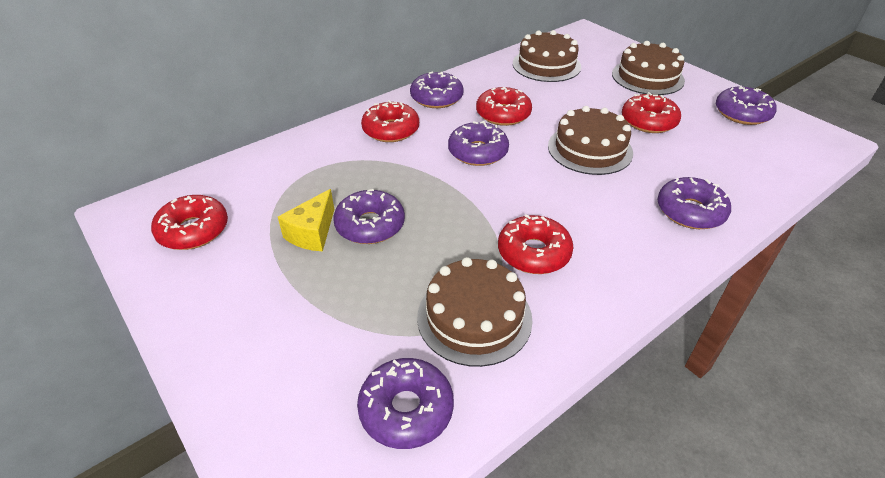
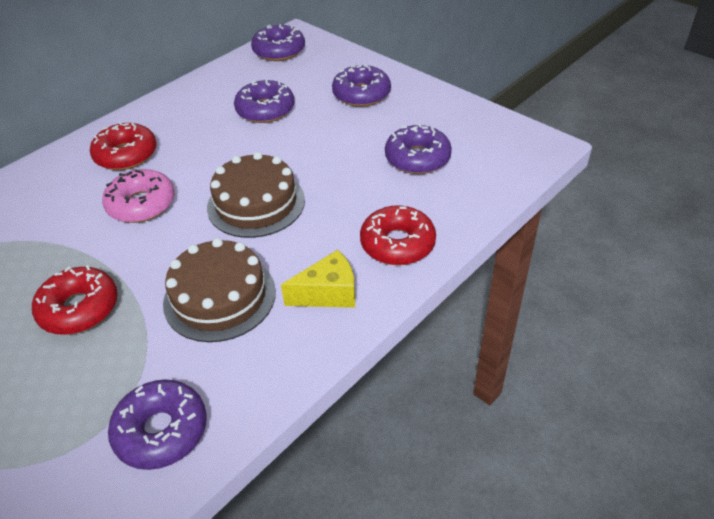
brown cake: [417,257,533,367] [513,30,581,82] [548,106,633,175] [612,41,685,95] = 4 -> [163,238,276,342] [207,152,305,238] = 2
pink donut: none = 0 -> [102,169,175,223] = 1
purple donut: [333,189,405,244] [357,358,454,449] [410,71,464,108] [448,121,509,166] [657,177,731,229] [716,86,777,125] = 6 -> [108,379,207,470] [234,80,295,123] [251,24,305,61] [332,64,391,107] [385,123,452,174] = 5
red donut: [151,195,228,250] [361,100,419,142] [476,87,532,126] [498,214,574,274] [622,92,681,133] = 5 -> [32,265,118,335] [90,122,157,170] [360,205,436,265] = 3

